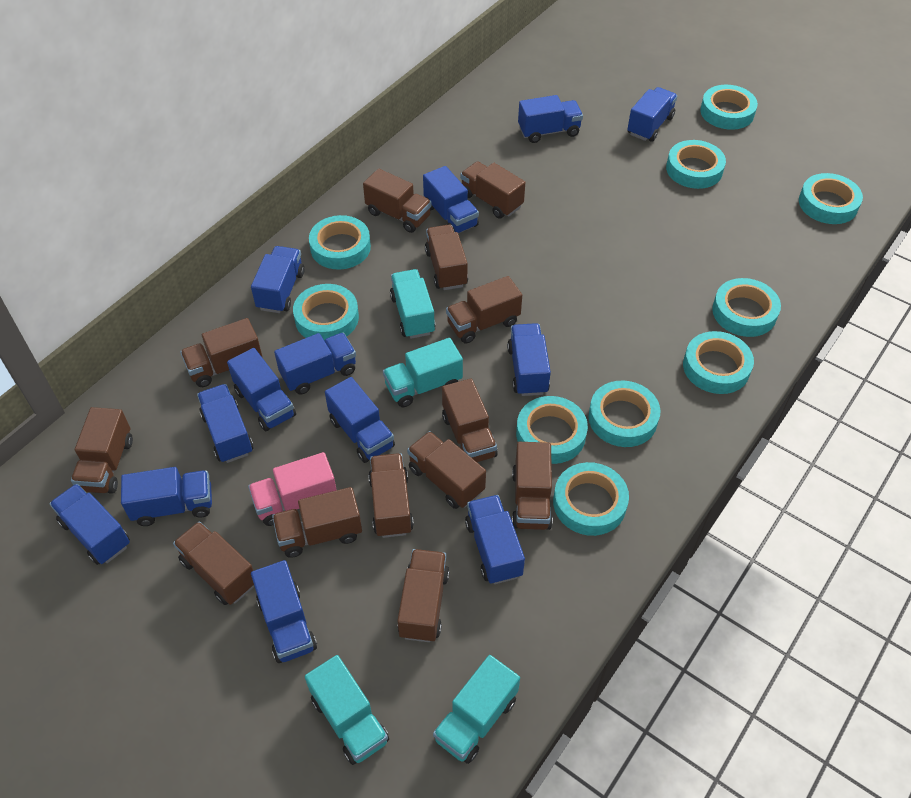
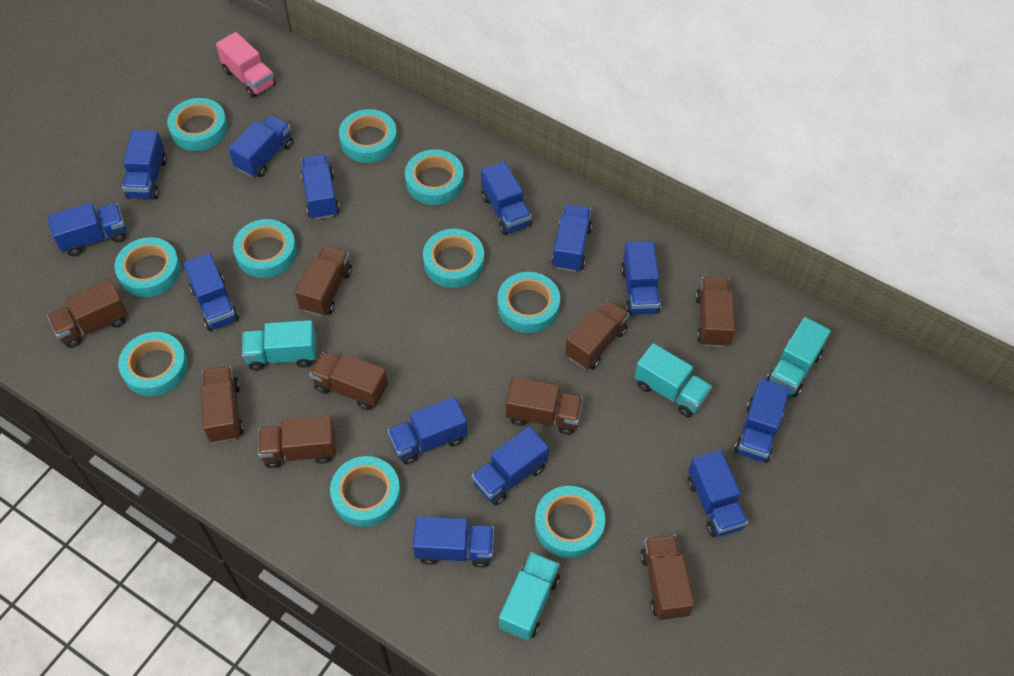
brown truck: [71,407,133,494] [173,521,254,605] [180,318,262,387] [272,487,362,558] [363,169,432,233] [368,453,414,538] [397,549,449,642] [407,431,486,509] [425,225,468,290] [442,379,498,462] [446,276,522,344] [460,161,525,218] [512,442,553,530] = 13 -> [47,279,128,348] [200,366,244,443] [258,416,336,468] [295,246,352,316] [309,352,388,410] [506,377,583,435] [565,299,629,369] [640,535,695,620] [696,277,735,347] = 9

